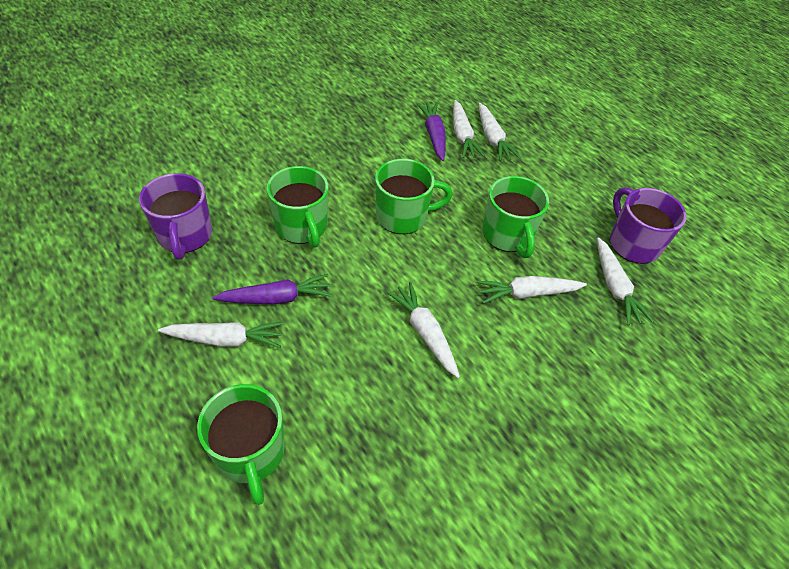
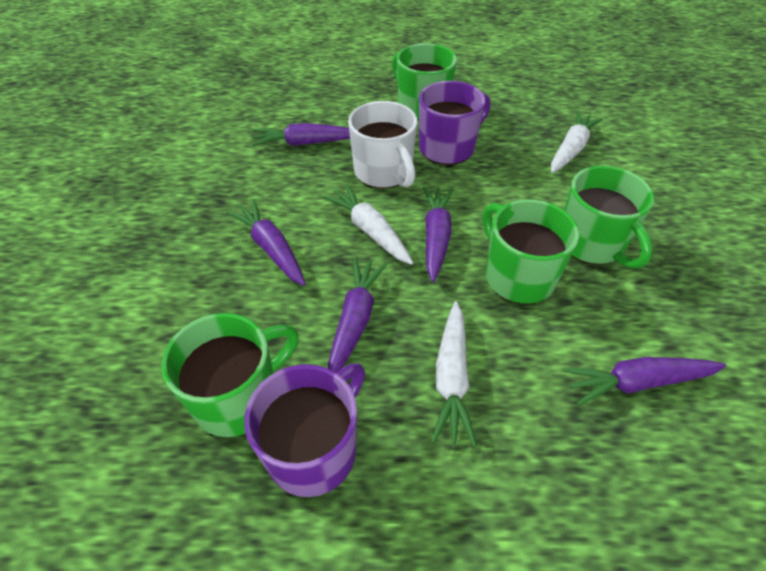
purple carrot: [212,274,332,305] [417,102,446,161] = 2 -> [226,199,306,286] [251,123,350,146] [328,258,387,373] [423,187,454,282] [563,357,726,406] = 5
white carrot: [158,322,284,348] [387,282,460,378] [453,100,485,158] [477,276,587,304] [479,103,521,161] [597,237,654,326] = 6 -> [323,184,413,265] [431,301,477,446] [551,111,603,173] = 3
white mug: none = 0 -> [348,101,417,189] = 1

